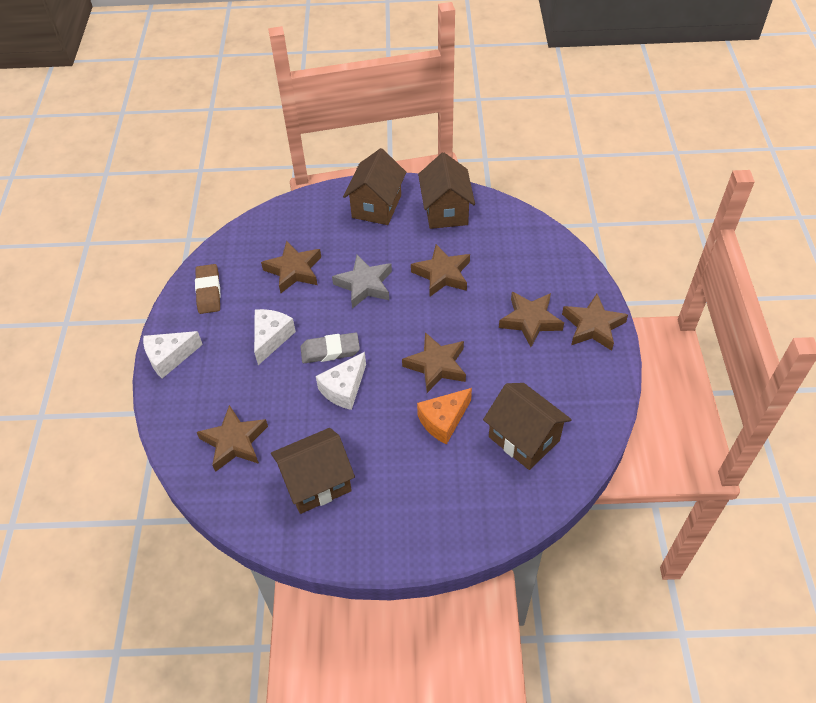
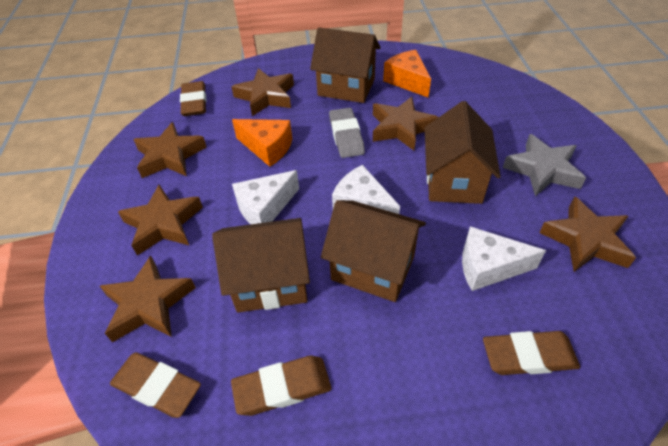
brown eraser: [195,264,221,314] = 1 -> [110,352,201,418] [180,81,206,116] [231,356,332,416] [483,331,580,375] = 4
orange cheese: [417,388,472,444] = 1 -> [232,119,292,167] [383,50,431,97] = 2

